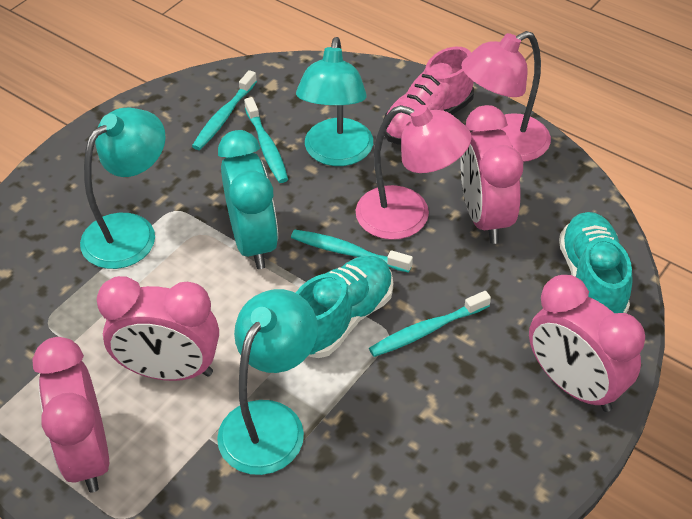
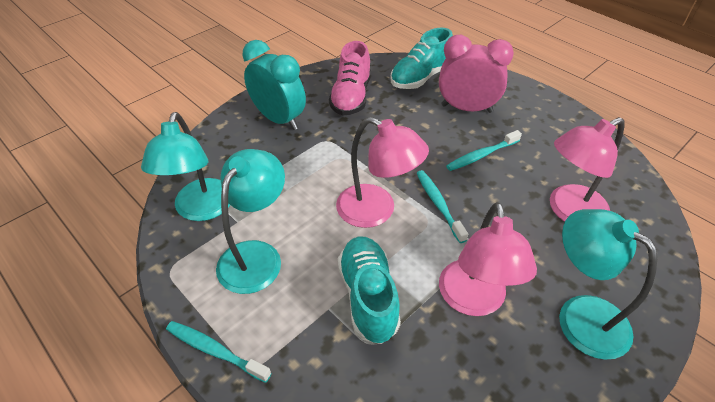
pink clock: [32,337,109,493] [97,276,219,381] [460,105,523,244] [529,275,645,412] = 4 -> [439,35,514,113] = 1
pink lamp: [356,105,472,240] [461,31,551,162] = 2 -> [336,117,429,228] [439,202,537,316] [550,117,625,222] = 3
turquoise toothbrush: [192,70,257,150] [244,97,288,183] [291,230,413,273] [369,291,491,357] = 4 -> [166,321,271,383] [417,170,468,243] [446,130,522,171] = 3

